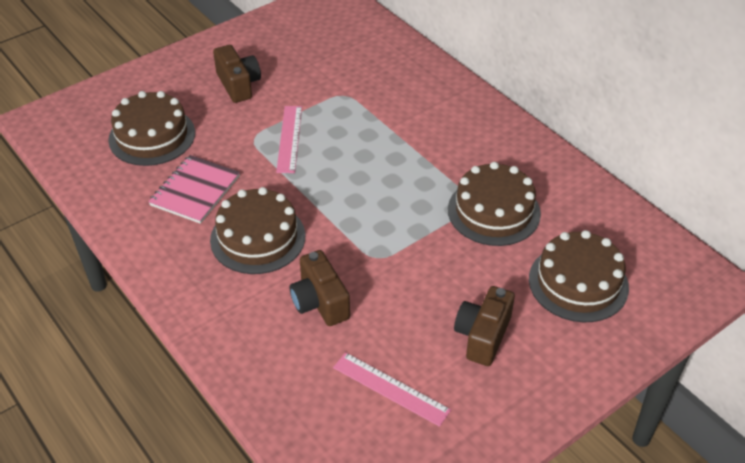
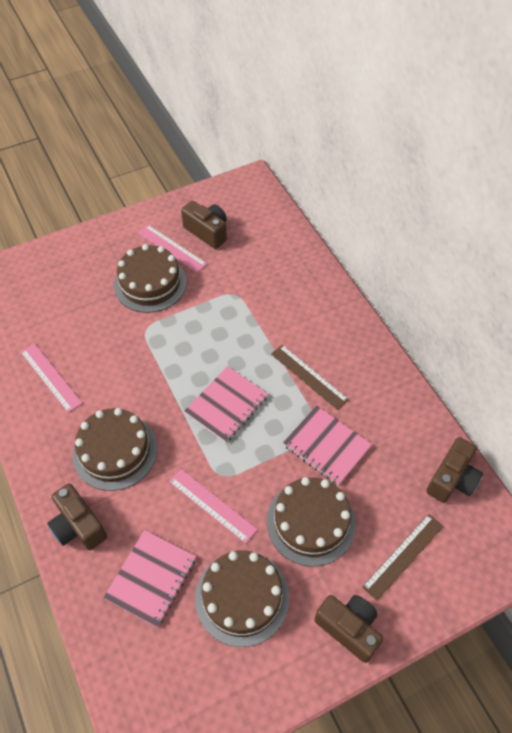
brown camera: [213,45,261,103] [290,250,350,326] [454,286,515,366] = 3 -> [47,483,107,550] [181,201,227,249] [314,595,384,663] [427,437,483,503] = 4
brown ruler: none = 0 -> [271,345,349,410] [362,514,443,601] = 2
pink notebook: [148,155,240,224] = 1 -> [103,530,196,627] [184,366,268,443] [283,405,372,485] = 3
pink ruler: [276,106,302,173] [333,352,451,427] = 2 -> [21,343,82,413] [138,225,207,273] [169,469,258,544] = 3

